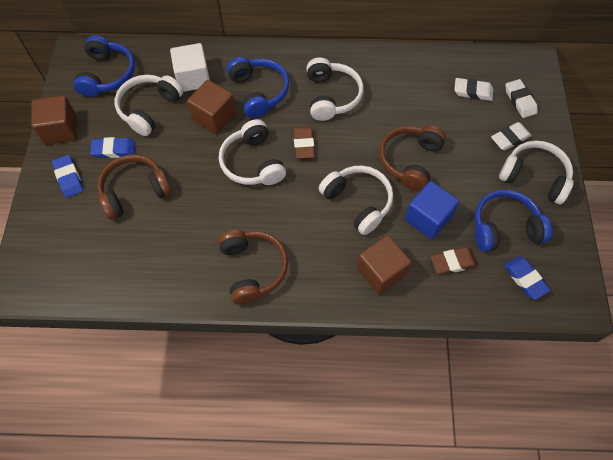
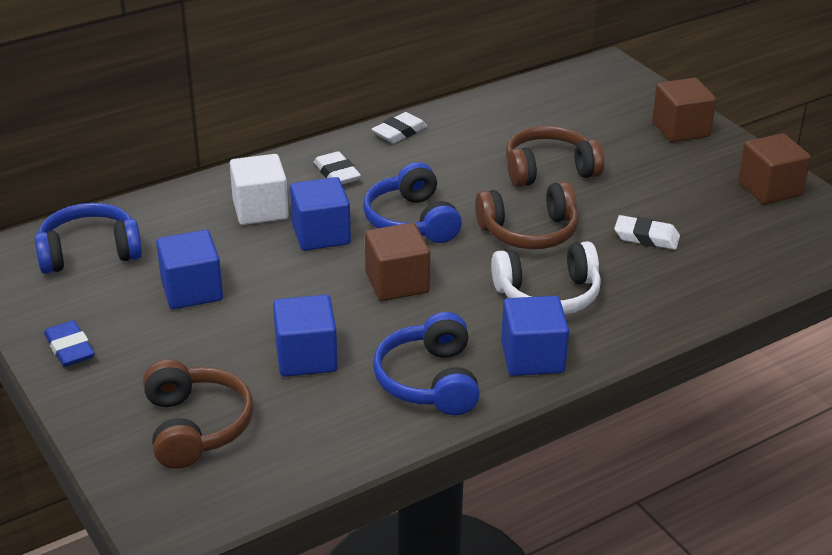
blue cube: [405,181,459,239] = 1 -> [156,230,223,309] [273,295,338,377] [290,177,351,251] [501,296,569,376] = 4
blue eraser: [52,155,83,198] [90,137,135,158] [504,256,550,300] = 3 -> [44,320,95,367] = 1
brown eraser: [293,127,315,159] [431,247,478,275] = 2 -> none = 0
white headphones: [115,75,183,136] [219,119,286,185] [306,58,364,121] [319,166,393,235] [499,141,574,205] = 5 -> [491,241,601,314] = 1

